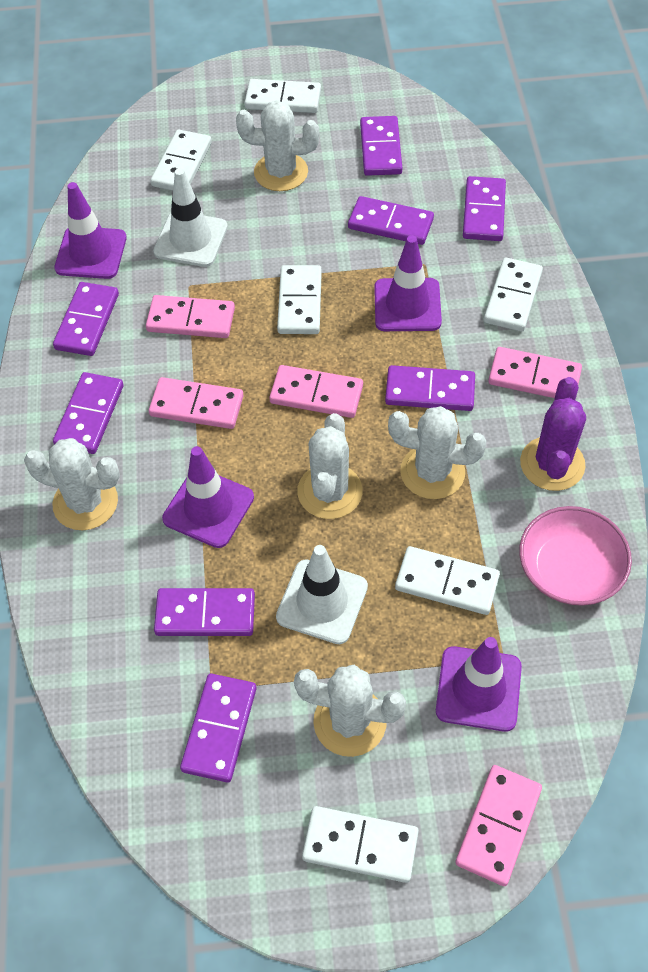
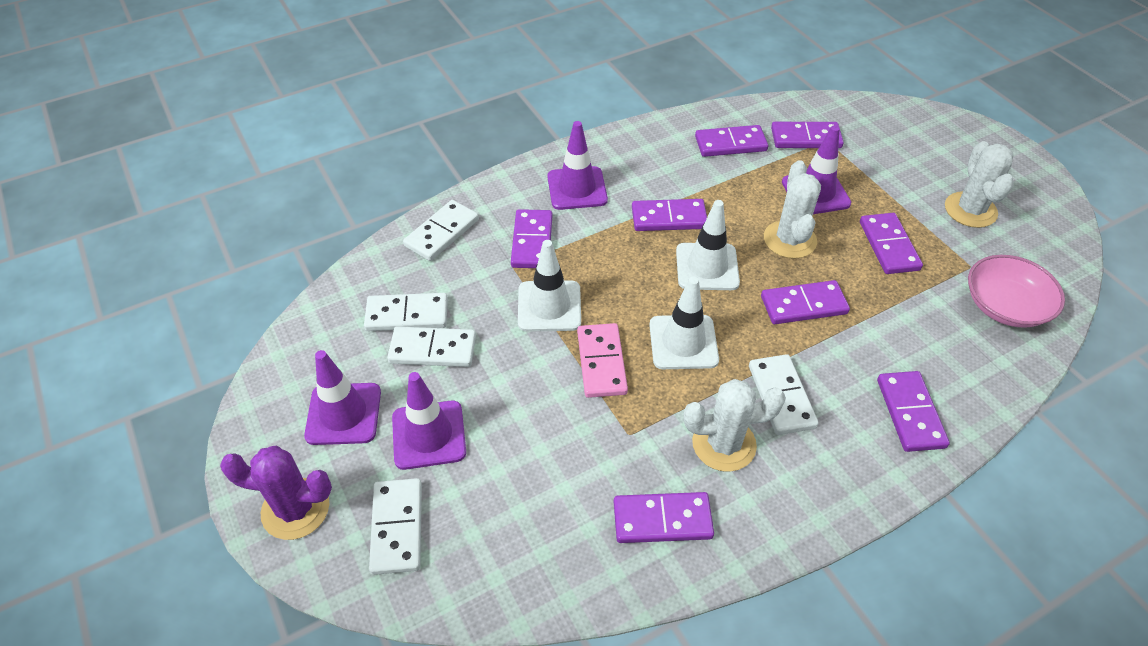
pink domino: [146,295,235,338] [149,377,243,429] [269,365,363,418] [455,765,542,886] [488,347,582,398] = 5 -> [577,323,628,398] = 1
white cactus: [24,438,120,530] [236,100,319,191] [294,665,406,757] [297,413,363,519] [388,406,487,499] = 5 -> [684,379,786,472] [764,160,821,259] [945,141,1014,228] = 3
white domino: [150,129,212,191] [244,79,321,113] [277,265,322,334] [302,806,419,883] [395,546,500,615] [484,257,543,332] = 6 -> [364,293,448,331] [369,478,422,575] [387,326,476,367] [403,200,479,261] [749,354,819,435] = 5
white traffic cone: [153,168,228,267] [276,545,368,644] = 2 -> [518,240,581,332] [649,277,719,369] [676,200,740,290] = 3

